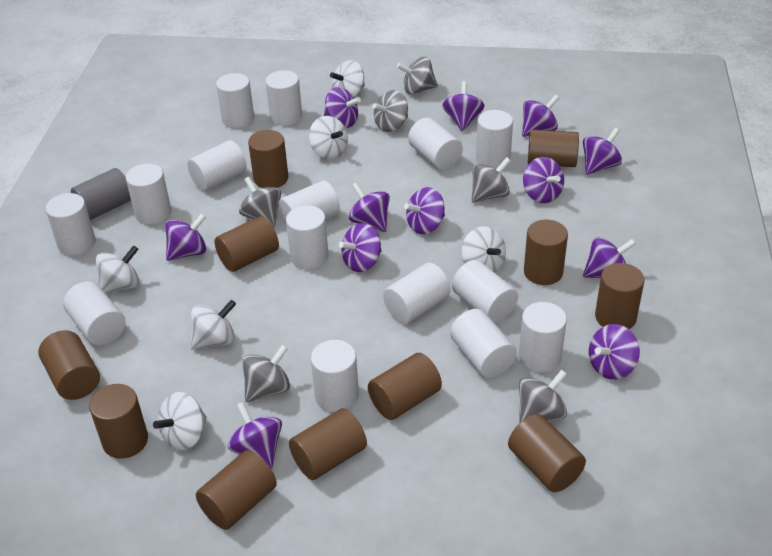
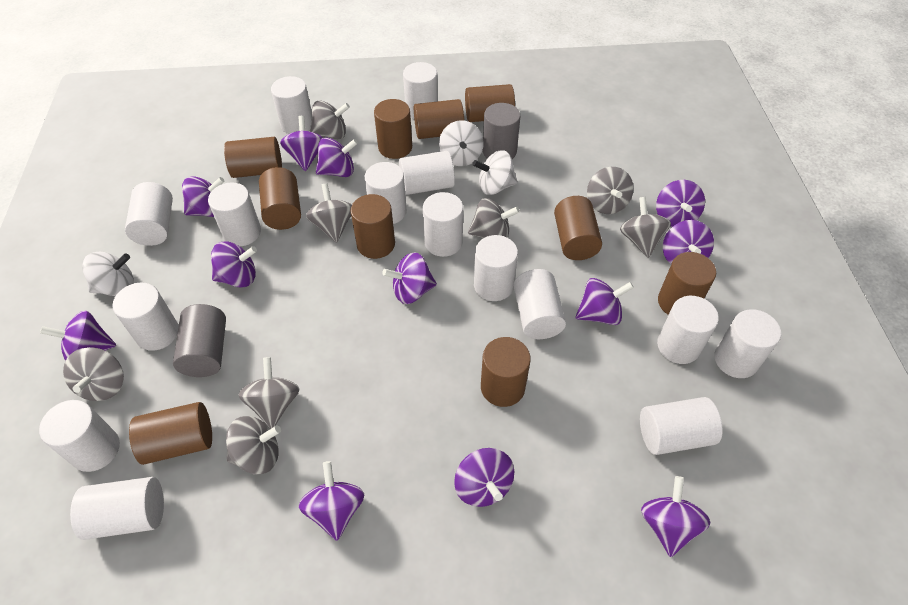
brown cylinder: [38,330,100,400] [89,384,148,459] [196,450,277,530] [215,216,279,272] [248,130,288,188] [289,408,367,480] [368,353,442,420] [508,414,586,492] [524,220,568,285] [528,130,579,167] [595,263,645,329] = 11 -> [129,402,212,465] [224,137,282,178] [259,167,301,230] [350,194,395,259] [374,99,412,159] [414,99,465,139] [465,84,515,122] [481,337,531,407] [554,196,602,260] [658,252,716,315] = 10
grey cylinder: [71,168,131,220] = 1 -> [173,304,226,377] [483,103,520,159] = 2
grey spinning top: [239,177,281,228] [242,345,290,402] [372,90,408,132] [397,57,438,94] [472,157,511,203] [519,369,567,424] = 6 -> [63,347,124,401] [226,416,281,474] [238,357,299,429] [306,183,352,243] [310,101,350,139] [468,198,520,238] [587,167,634,214] [620,197,671,258] = 8
white spinning top: [96,245,139,294] [153,392,207,450] [190,300,236,350] [309,116,348,159] [330,60,365,97] [461,227,506,273] = 6 -> [82,252,134,296] [439,120,484,166] [472,150,518,195] = 3

